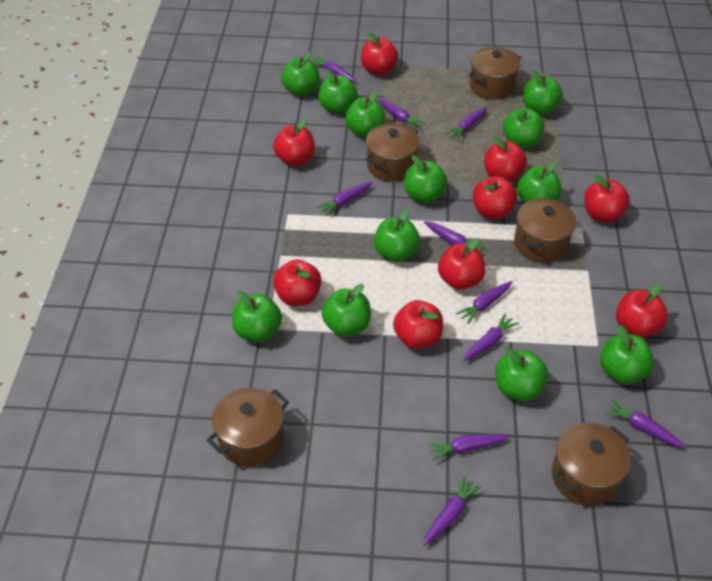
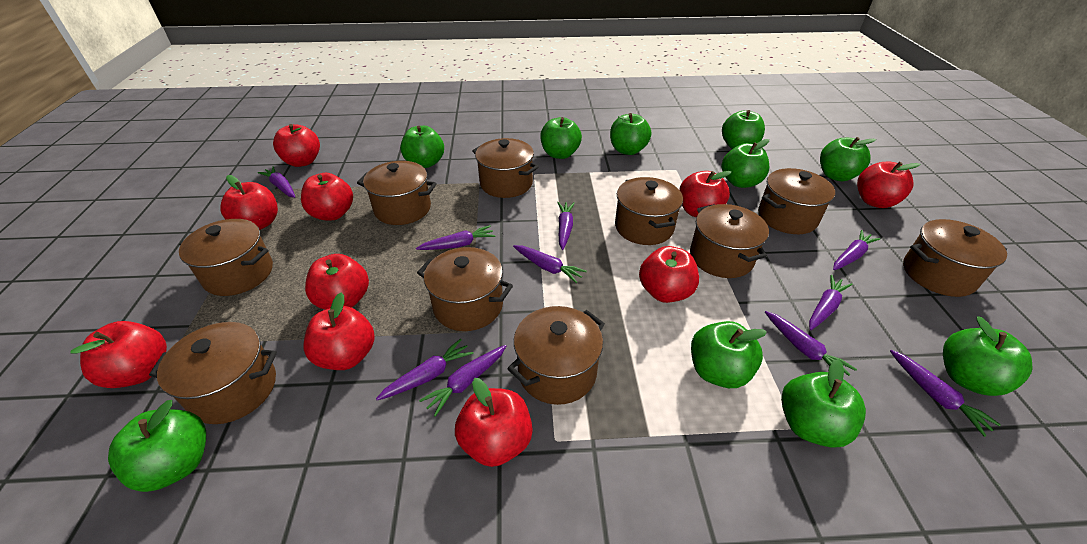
brown pot: [207,387,289,467] [366,123,420,182] [468,47,521,100] [514,198,576,263] [552,423,631,506] = 5 -> [149,322,277,424] [179,219,273,296] [357,161,437,225] [417,247,513,331] [472,138,539,198] [508,306,605,405] [615,177,683,245] [690,204,769,278] [758,168,835,234] [903,219,1007,297] = 10
green apple: [232,290,282,342] [281,51,320,96] [318,69,358,114] [321,284,371,337] [345,91,386,138] [374,209,420,262] [404,155,448,203] [495,347,548,401] [503,108,545,148] [517,161,562,203] [523,70,563,115] [600,325,654,384] = 12 -> [108,400,206,492] [400,126,444,168] [540,117,582,159] [610,113,651,155] [691,321,767,388] [722,110,765,149] [722,139,769,188] [781,359,866,448] [820,137,876,181] [943,316,1033,396] = 10
red apple: [273,118,315,166] [273,259,322,306] [361,32,398,75] [393,300,443,349] [438,238,486,290] [473,176,517,219] [484,135,527,182] [584,174,630,223] [616,284,668,338] = 9 -> [70,321,167,388] [220,175,278,230] [273,124,320,167] [301,173,353,220] [303,293,375,370] [305,254,369,310] [455,378,533,467] [639,246,699,303] [679,171,732,217] [857,162,920,208] = 10

